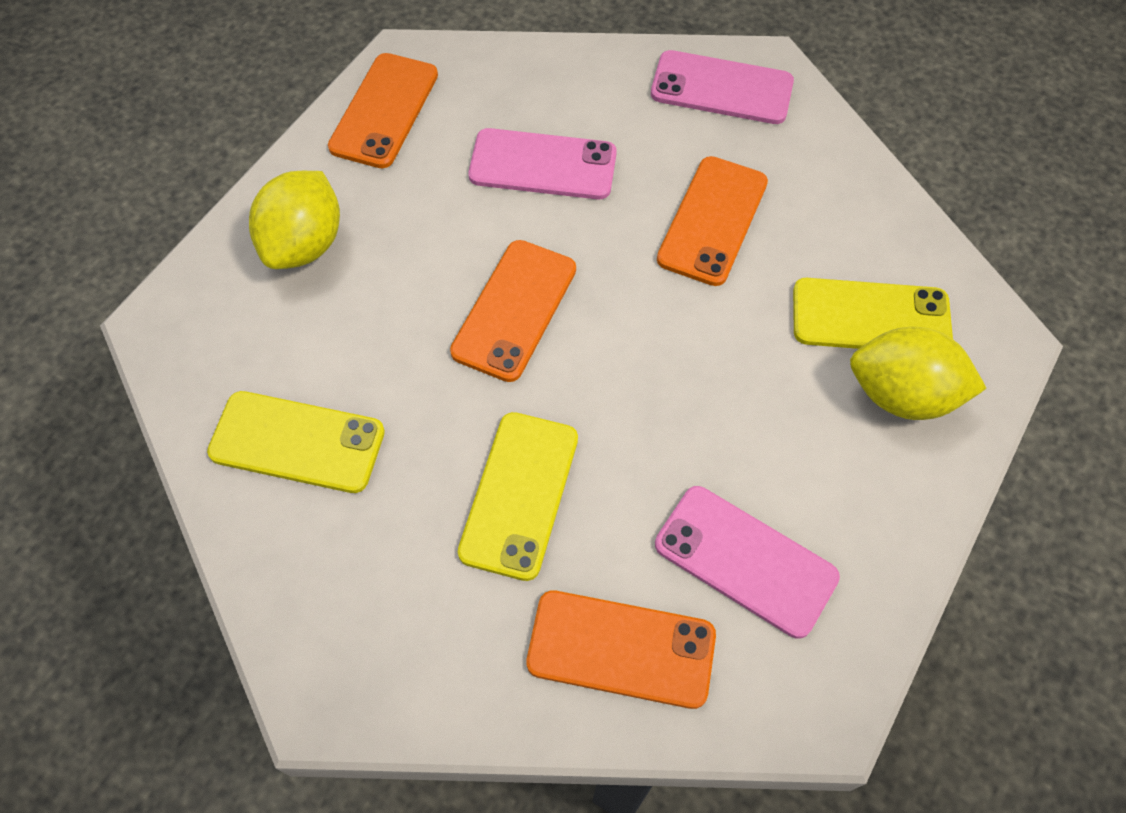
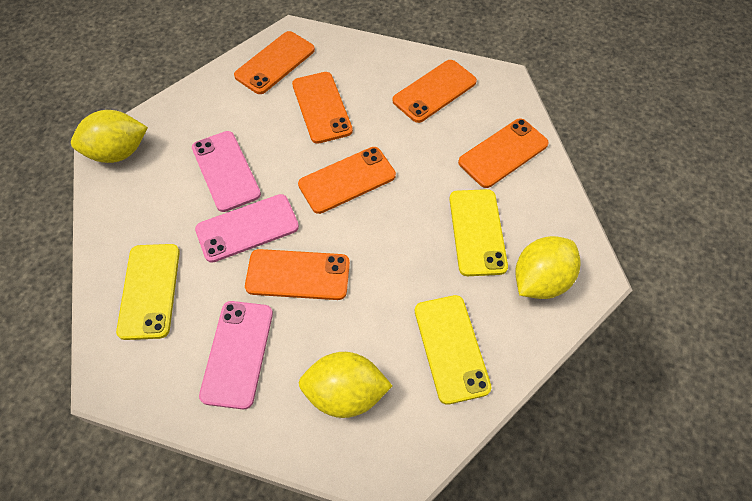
orange phone: [328,53,438,168] [450,240,576,382] [526,590,716,709] [657,156,768,286] = 4 -> [234,31,315,94] [245,249,350,300] [292,72,353,144] [298,147,396,214] [392,60,477,123] [458,118,549,188] = 6
yellow lemon: [249,171,340,269] [850,327,987,420] = 2 -> [71,110,148,163] [299,352,392,418] [515,236,581,299] = 3

